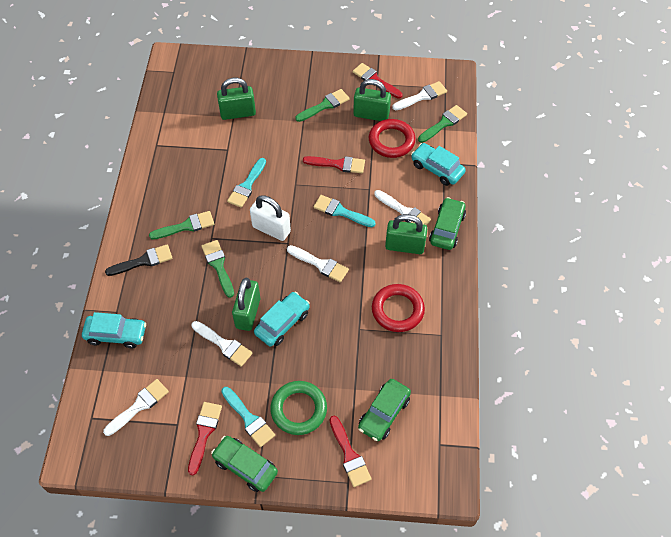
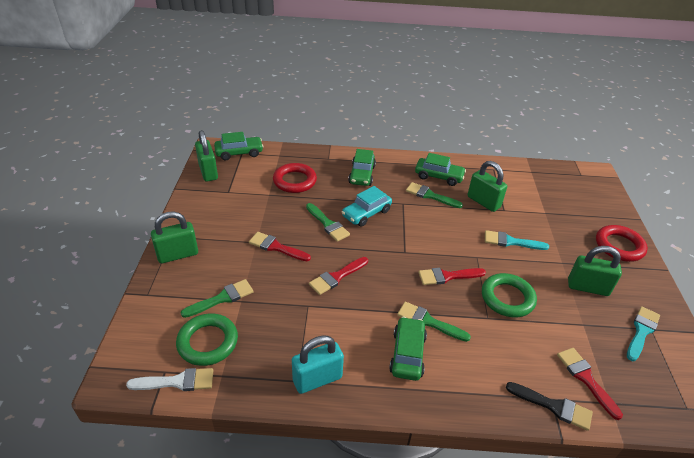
green car: [211,436,278,492] [358,379,411,441] [429,197,466,250] = 3 -> [214,132,263,160] [348,149,376,186] [389,317,427,381] [415,153,466,186] = 4
green ring: [270,381,327,435] = 1 -> [176,313,238,366] [482,273,537,317] = 2
turquoise brush: [221,387,275,447] [227,158,266,208] [314,195,376,227] = 3 -> [485,230,549,250] [627,306,660,361] = 2
turquoise car: [82,312,146,348] [254,292,310,346] [411,143,466,186] = 3 -> [342,186,392,227] = 1
turquoise padlock: none = 0 -> [292,335,344,394] = 1
white brush: [103,379,169,436] [192,321,253,367] [287,245,349,282] [374,190,431,225] [392,81,447,110] = 5 -> [126,368,214,391] = 1
white padlock: [250,195,291,241] = 1 -> none = 0

